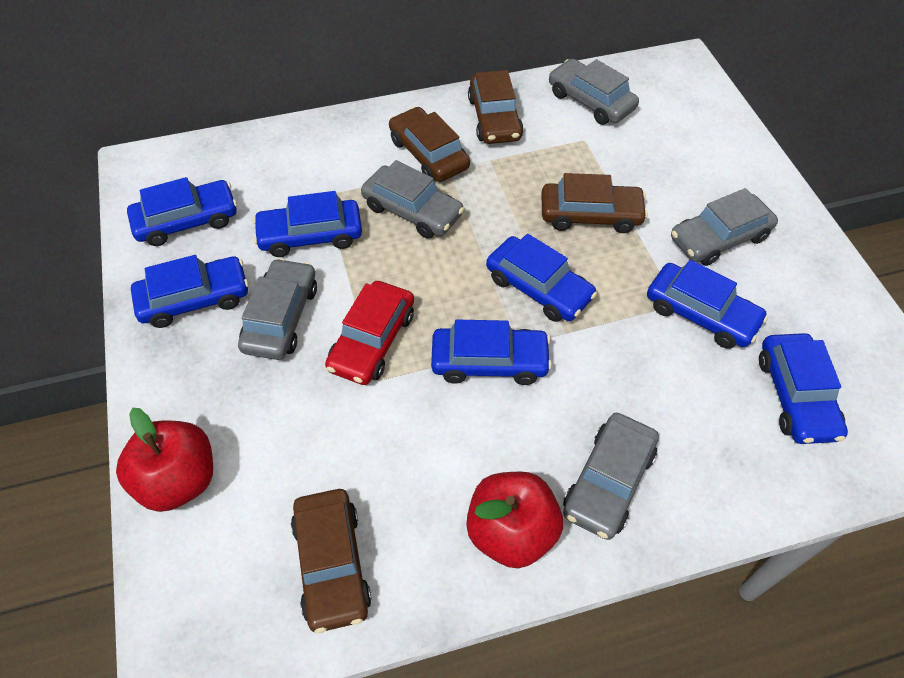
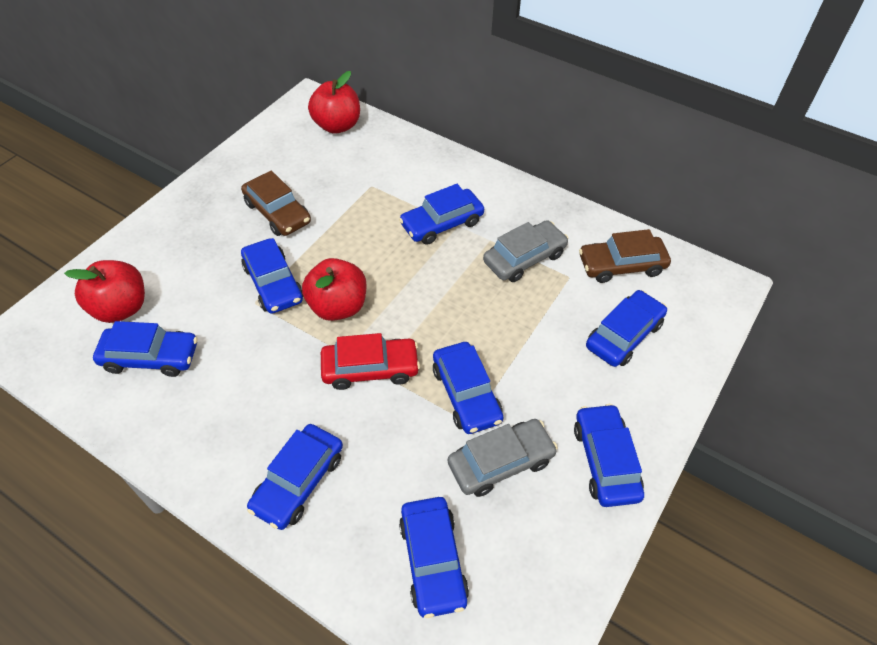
blue car: [127,177,237,246] [131,255,249,328] [253,191,362,257] [431,320,552,385] [486,234,597,322] [647,260,768,349] [759,333,848,444] = 7 -> [93,321,198,377] [241,238,303,314] [247,424,343,530] [399,184,484,245] [399,497,469,618] [433,342,503,434] [574,404,644,507] [586,290,667,367] = 8
brown car: [291,489,372,633] [389,107,470,182] [468,70,524,144] [542,173,648,233] = 4 -> [241,170,311,236] [579,229,671,283] = 2
grey car: [238,258,317,360] [361,160,464,239] [549,58,639,125] [563,413,659,540] [671,188,778,266] = 5 -> [448,419,558,497] [483,220,568,282] = 2
red apple: [116,408,213,512] [466,472,563,568] = 2 -> [64,260,145,323] [302,258,366,321] [308,71,360,134] = 3

